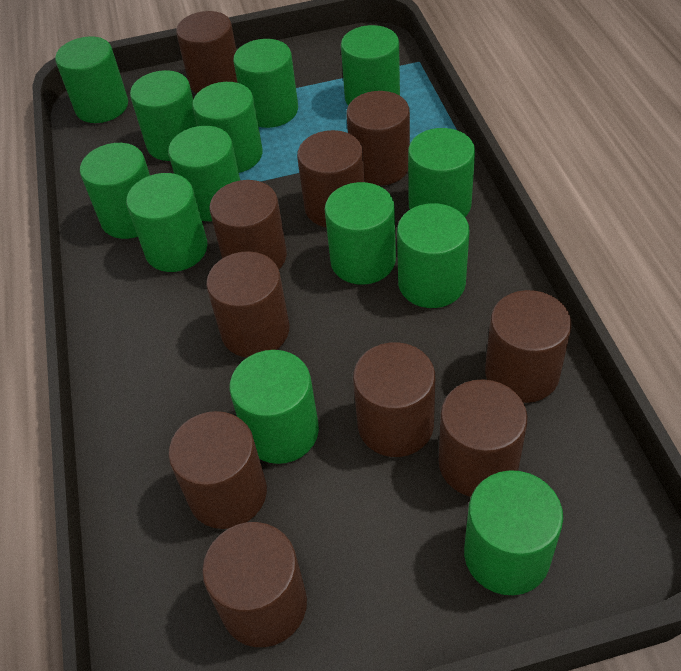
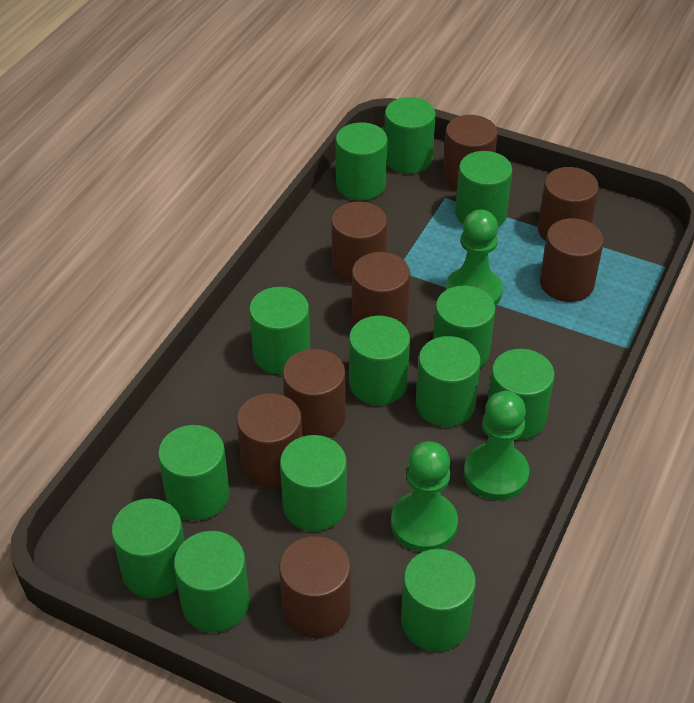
brown cylinder: [168,411,267,529] [176,11,237,94] [202,522,307,647] [206,251,289,357] [209,180,287,269] [297,130,365,227] [346,91,410,186] [353,342,435,457] [439,379,528,497] [485,290,572,403] = 10 -> [237,393,302,487] [279,536,351,638] [283,349,345,438] [331,201,387,284] [352,252,410,326] [443,115,498,190] [538,167,599,241] [540,218,604,302] = 8
green pawn: none = 0 -> [391,441,458,552] [445,210,503,306] [464,391,529,500] = 3

